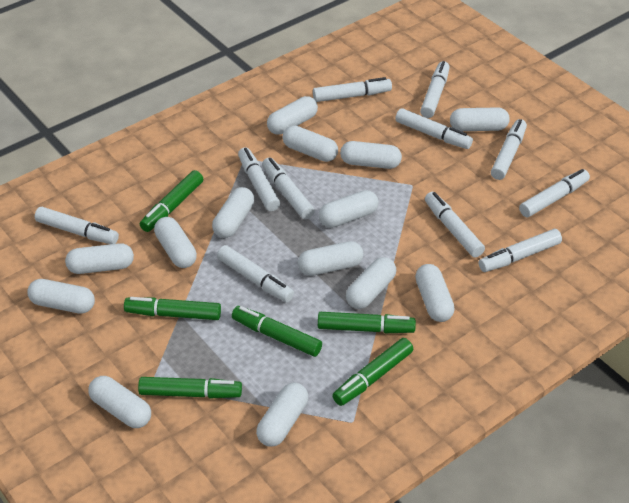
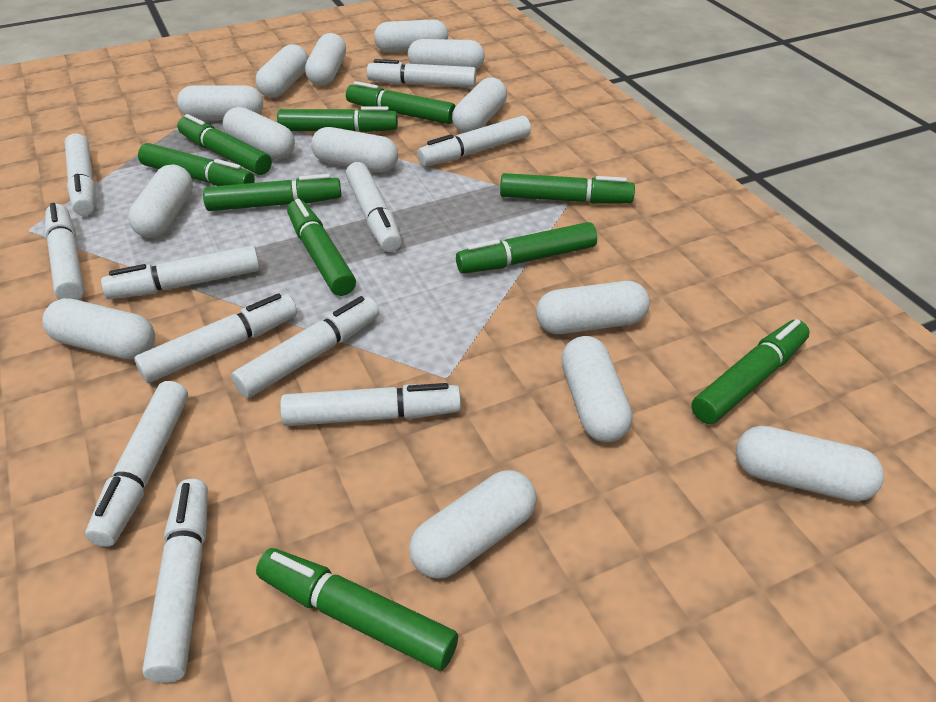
green marker: [124,297,221,320] [138,377,242,399] [140,170,203,232] [232,306,322,357] [318,312,416,333] [332,338,413,406] = 6 -> [138,143,255,186] [177,114,272,175] [203,174,341,211] [256,548,458,671] [277,106,398,132] [287,199,356,296] [346,81,456,124] [456,222,597,273] [500,173,635,204] [691,319,810,424] = 10

